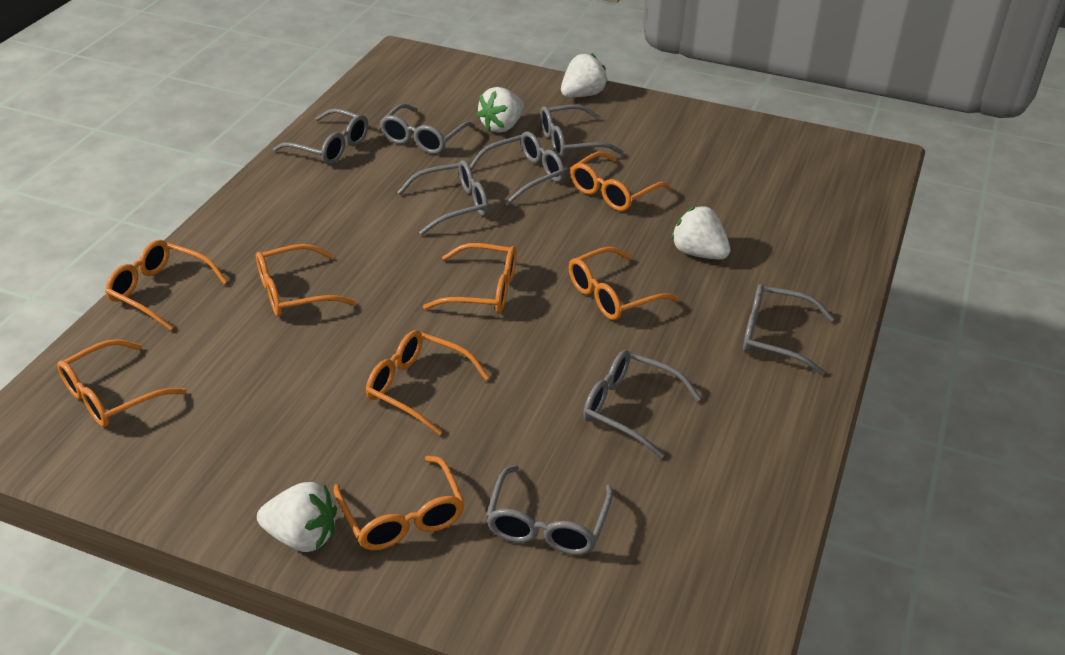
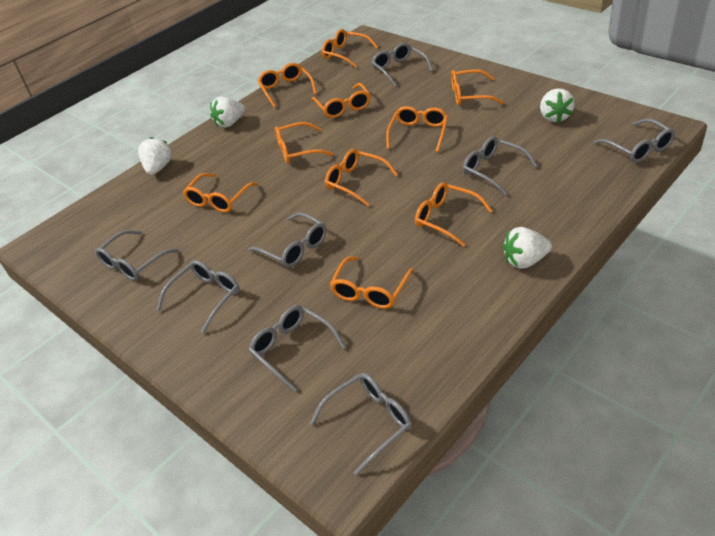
orange glasses: [57,339,186,427] [105,240,228,331] [256,244,356,317] [334,456,465,550] [366,330,490,436] [423,243,517,313] [569,247,679,320] [570,152,671,211] = 8 -> [183,173,258,213] [258,63,317,108] [275,122,334,164] [312,83,370,118] [322,29,378,68] [325,149,398,206] [330,257,414,309] [386,106,448,152] [415,182,493,247] [451,69,504,106] = 10

